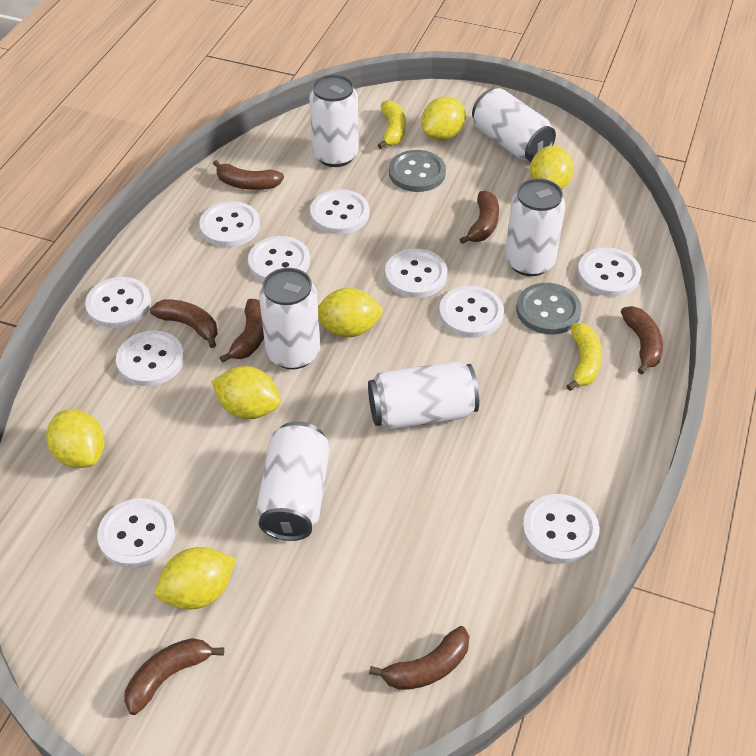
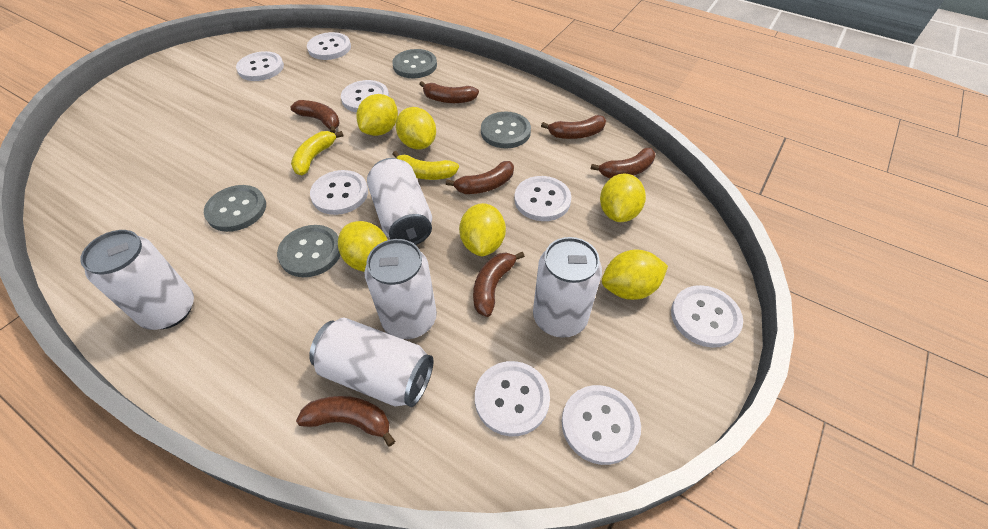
grey button: [389,150,446,192] [516,283,582,335] = 2 -> [204,185,266,232] [277,225,341,277] [392,49,437,78] [481,112,531,148] = 4
white button: [85,277,151,328] [97,498,175,568] [116,331,184,386] [199,201,260,247] [248,236,310,281] [310,189,369,234] [385,249,447,298] [439,286,504,338] [522,494,599,564] [578,248,641,297] = 10 -> [236,51,284,81] [307,32,351,60] [310,170,368,215] [341,80,389,113] [475,361,550,436] [514,176,571,221] [562,385,641,465] [671,285,743,348] = 8
white can: [256,421,330,541] [259,268,320,369] [309,74,359,167] [368,361,479,431] [472,88,556,162] [505,178,565,276] = 6 -> [80,230,194,330] [309,318,433,407] [365,239,437,339] [367,158,432,245] [533,237,602,338] = 5

